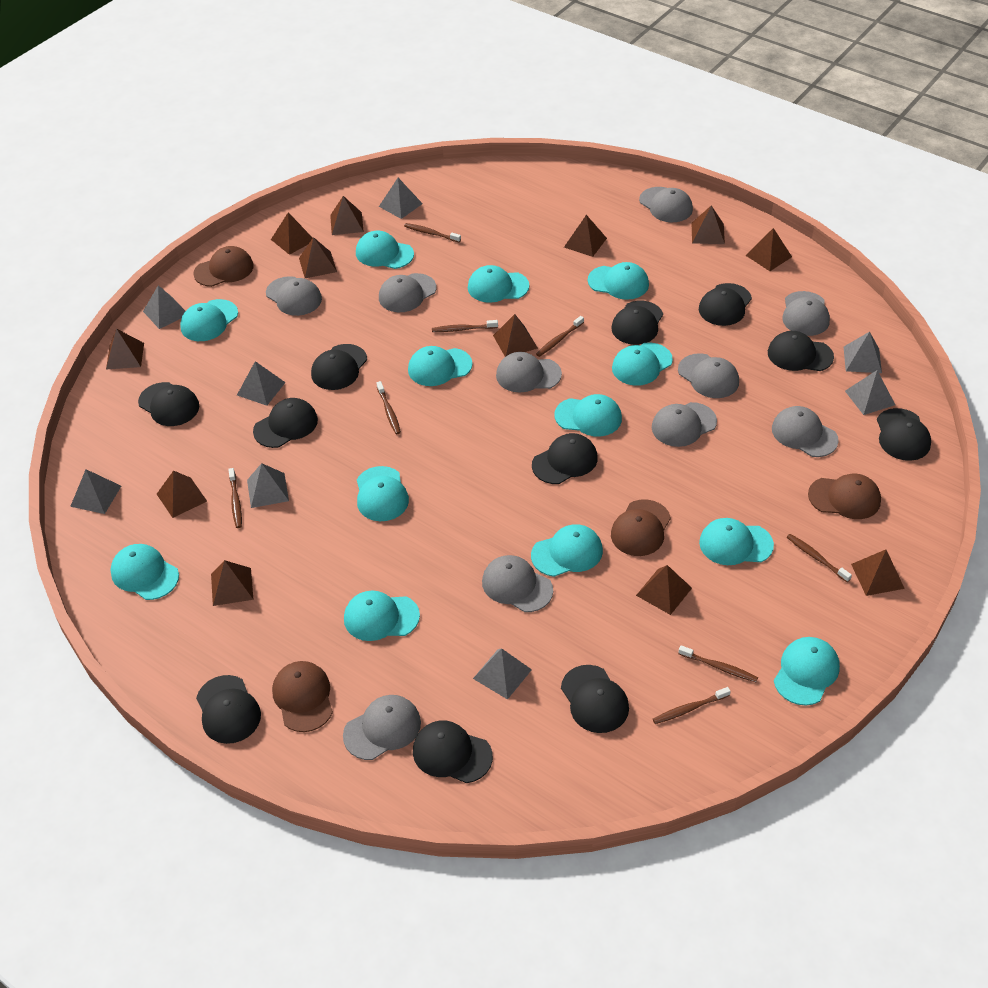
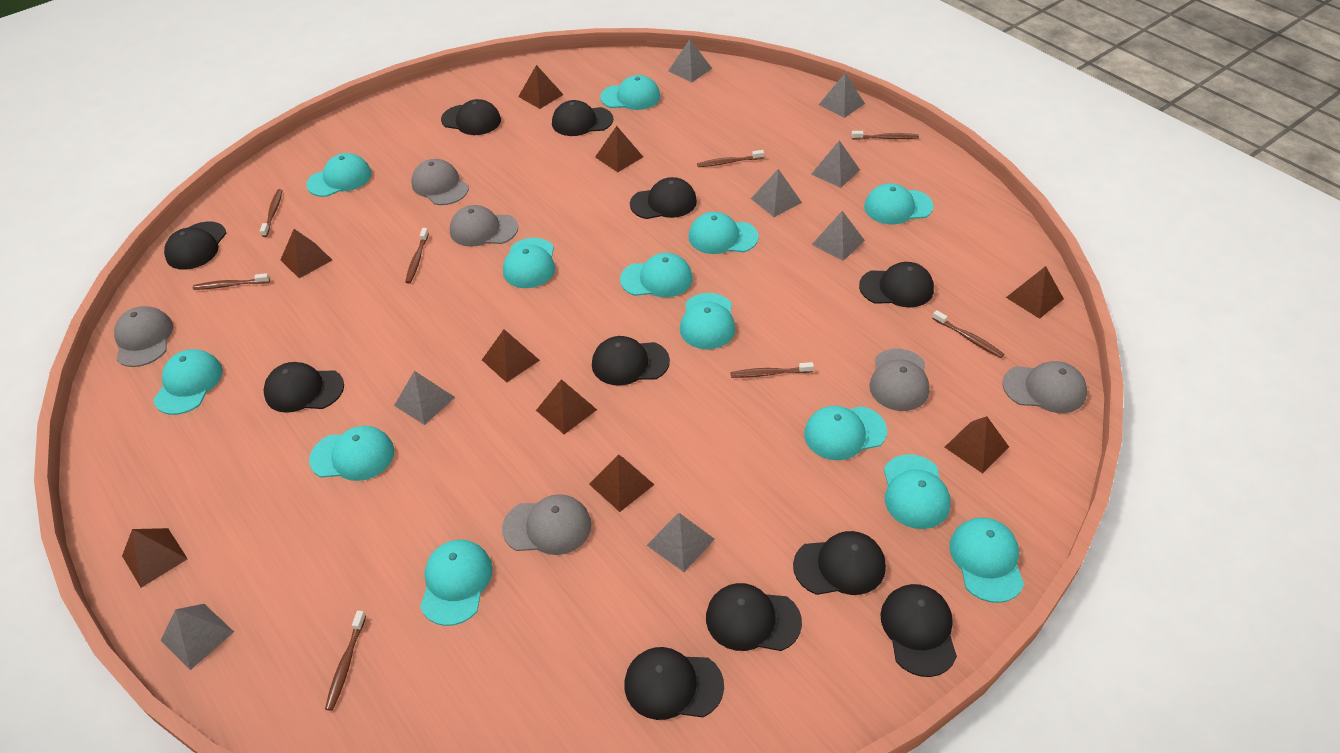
brown cap: [193,246,254,287] [272,661,333,732] [611,499,671,556] [808,474,881,519] = 4 -> none = 0
brown pyramid: [106,329,144,370] [157,470,207,518] [211,560,254,606] [271,212,313,255] [299,237,337,278] [330,196,364,235] [493,314,538,357] [564,215,607,257] [636,565,692,615] [692,205,725,244] [745,228,792,271] [851,550,905,596] = 12 -> [122,528,188,588] [280,229,332,278] [482,329,540,383] [518,65,564,109] [536,379,597,434] [589,454,654,512] [595,126,643,172] [944,416,1009,474] [1006,266,1064,319] = 9
grey cap: [266,276,322,316] [343,695,421,760] [379,273,436,312] [482,555,553,612] [496,352,562,393] [639,187,693,222] [652,402,717,447] [678,353,739,398] [772,406,839,457] [782,291,830,336] = 10 -> [114,306,173,367] [411,159,469,205] [450,205,518,247] [502,494,591,555] [869,349,930,411] [1002,361,1087,413] = 6

